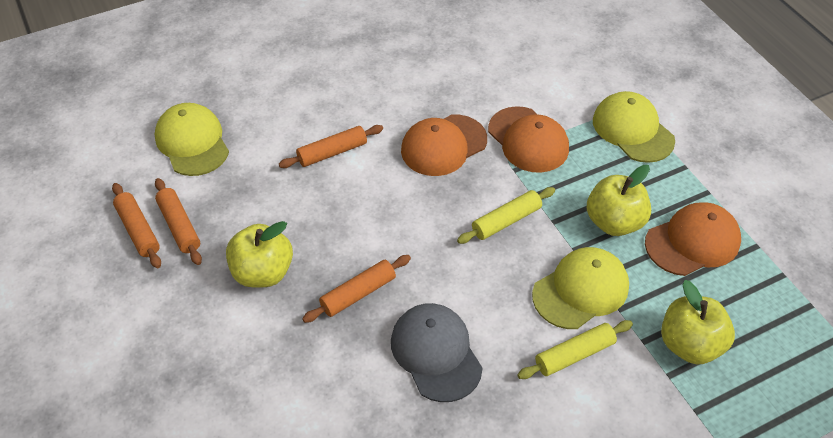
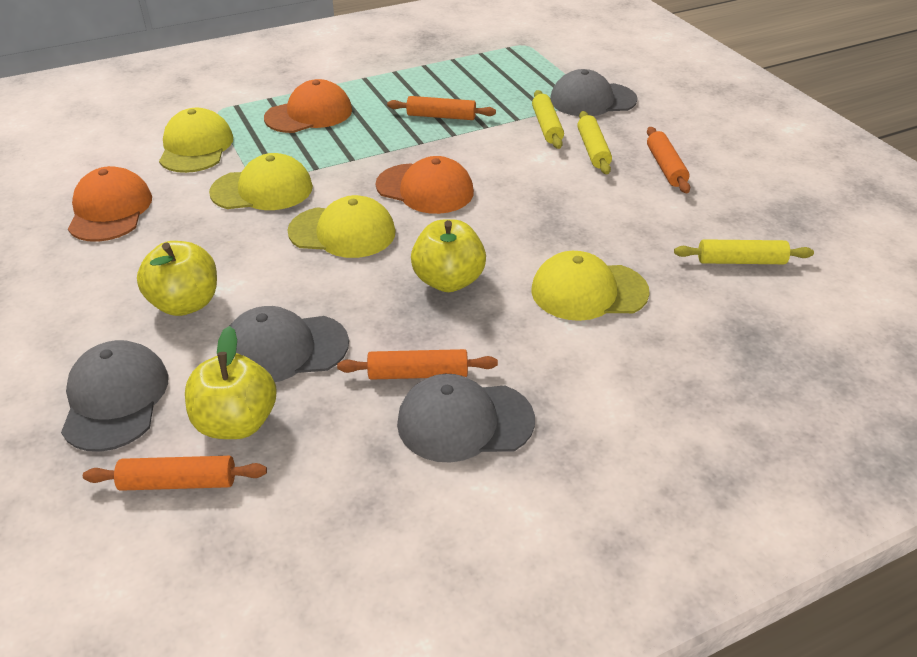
grey cap: [391,303,483,402] = 1 -> [61,340,168,452] [230,306,349,382] [397,374,535,463] [550,69,638,116] = 4
yellow cap: [155,103,229,176] [532,247,629,329] [593,91,675,163] = 3 -> [159,108,233,173] [209,153,313,210] [287,195,396,258] [531,251,650,321] = 4
yellow rolling pin: [457,187,555,244] [517,320,633,379] = 2 -> [532,90,564,149] [577,111,612,174] [674,239,814,264] = 3

